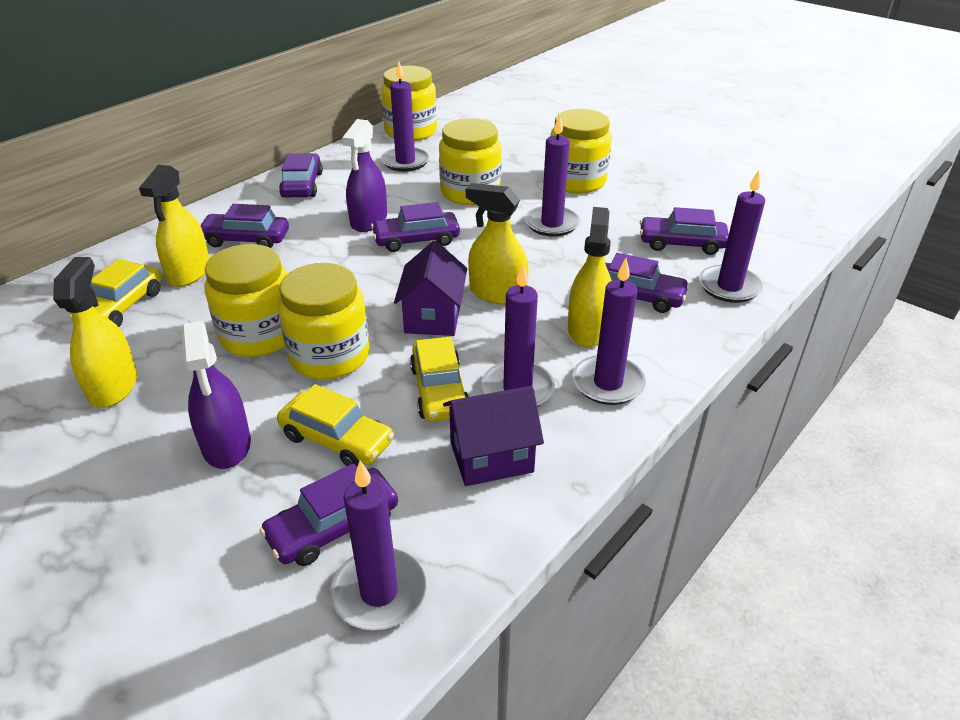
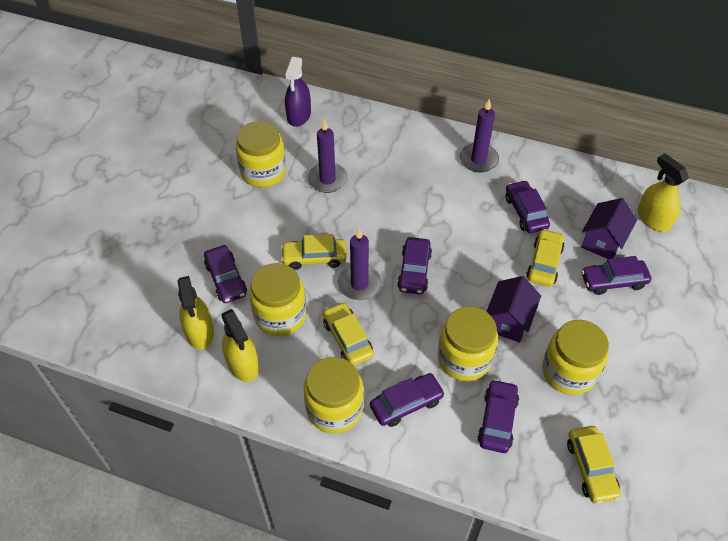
purple candle: [330,461,426,631] [381,62,430,172] [481,264,555,407] [525,114,580,237] [572,258,646,405] [699,170,765,303] = 6 -> [308,119,348,193] [337,228,382,300] [460,99,499,172] = 3
purple spray bottle: [181,321,251,469] [342,119,387,232] = 2 -> [285,57,311,127] = 1
yellow car: [70,259,162,327] [277,384,394,467] [410,337,468,422] = 3 -> [281,234,347,270] [323,302,374,366] [526,229,564,287] [567,426,621,503] = 4
yellow spray bottle: [53,257,137,408] [139,165,209,287] [466,183,529,305] [568,207,612,347] = 4 -> [178,276,214,350] [221,309,259,382] [638,153,689,232] = 3

